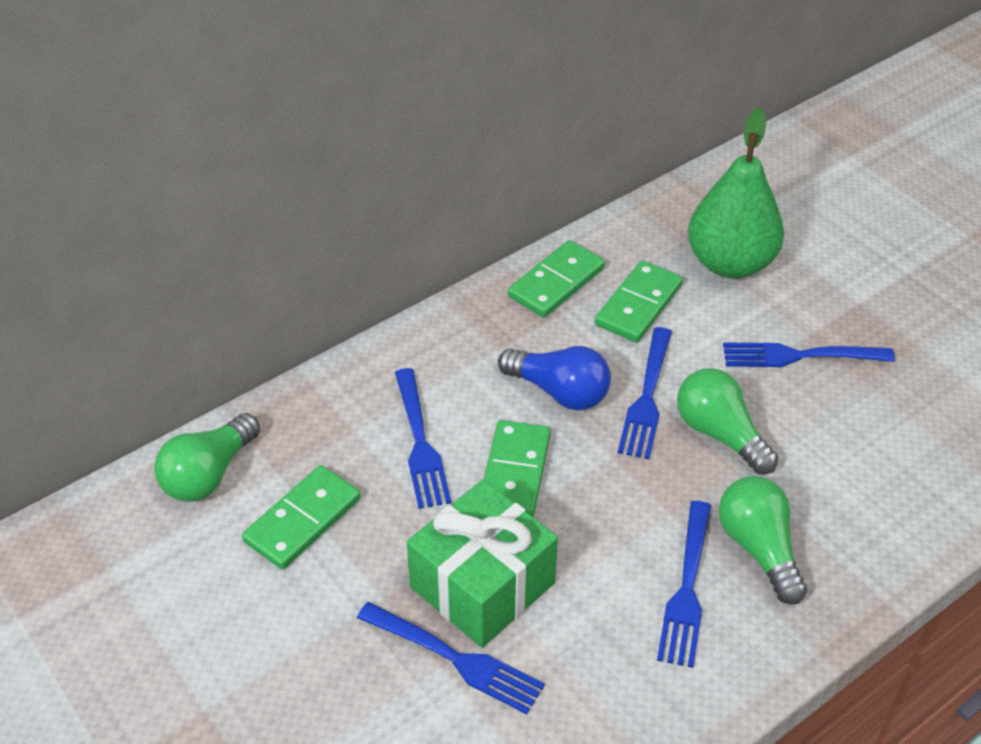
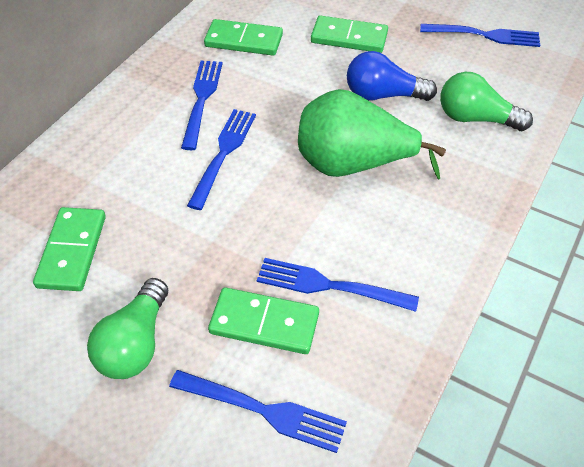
green gift: [407,480,558,648] = 1 -> none = 0
green light bulb: [154,413,260,502] [677,368,779,475] [719,476,807,604] = 3 -> [87,278,168,379] [440,72,533,131] = 2

